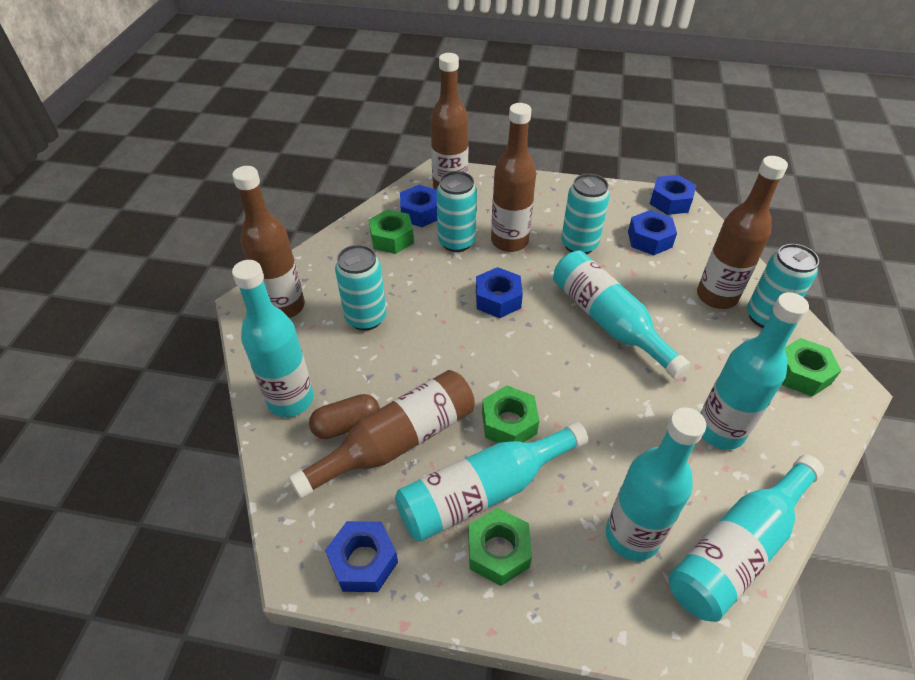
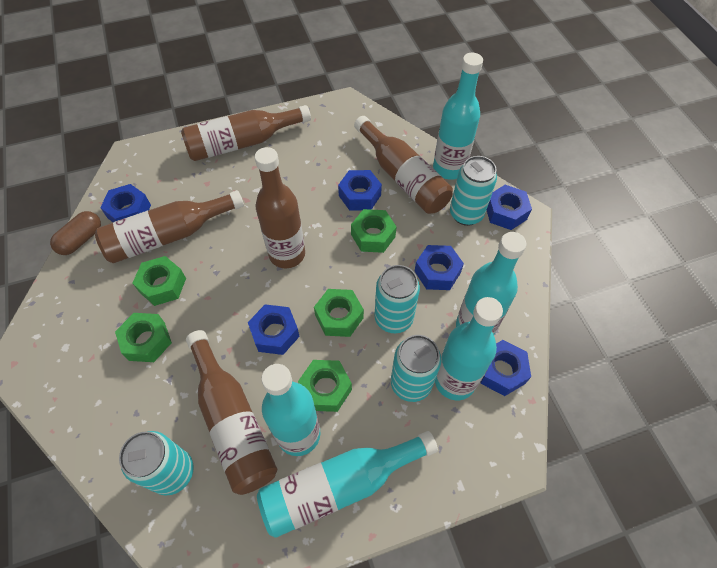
blue nut: [325,521,398,592] [400,185,437,227] [476,267,523,318] [628,210,677,255] [650,175,696,215] = 5 -> [100,184,151,222] [248,304,300,355] [338,170,382,211] [414,245,464,290] [481,340,531,396] [487,185,532,230] = 6
green nut: [369,209,414,254] [468,508,532,586] [482,385,539,443] [782,338,841,397] = 4 -> [115,313,172,362] [133,256,186,306] [298,360,352,412] [314,289,364,337] [351,209,396,253] = 5
turquoise bottle: [232,260,314,417] [395,422,588,542] [553,251,691,379] [606,407,706,561] [669,455,824,622] [701,292,809,450] = 6 -> [257,431,438,538] [261,364,321,456] [433,53,483,180] [435,297,503,400] [456,232,527,335] = 5

